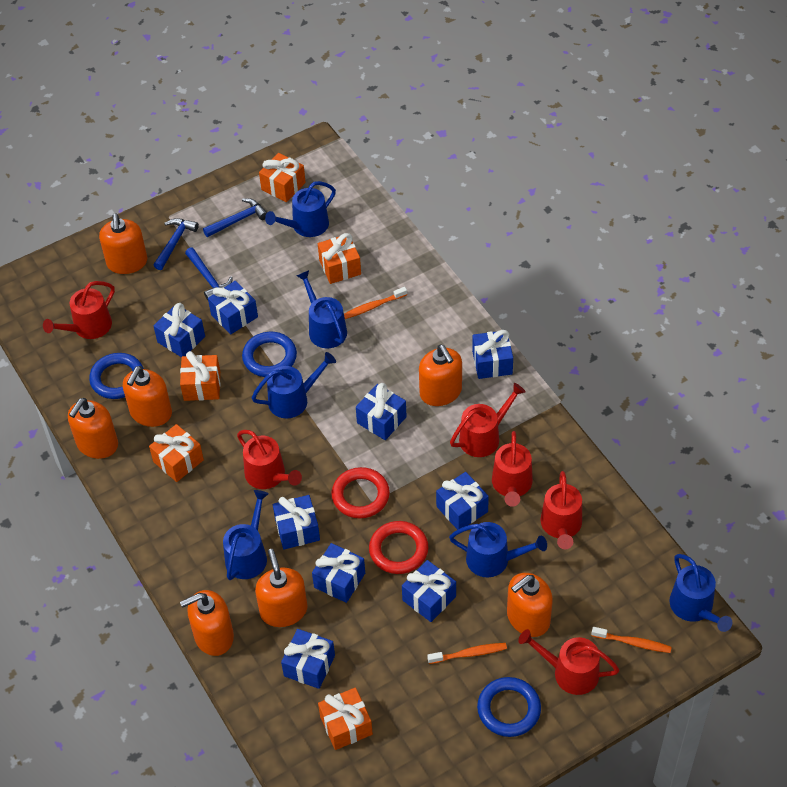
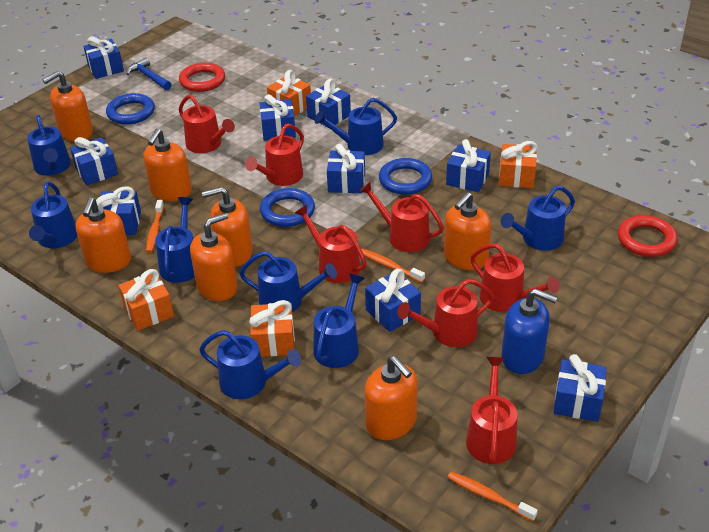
blue hammer: [153,218,199,270] [185,247,233,300] [203,198,267,237] = 3 -> [126,57,171,90] = 1
blue soap dispenser: none = 0 -> [502,288,557,374] = 1
blue watering can: [223,490,269,580] [252,352,336,418] [265,181,336,237] [297,270,347,348] [449,522,547,577] [669,554,732,632] = 6 -> [27,115,71,176] [29,182,77,248] [155,197,195,283] [199,330,301,399] [239,251,337,312] [313,274,365,368] [315,98,397,155] [501,186,575,251] = 8
orange gift: [149,424,204,482] [180,351,220,401] [259,153,306,202] [318,233,361,284] [318,687,373,750] = 5 -> [118,269,174,331] [249,300,295,357] [267,70,311,117] [499,141,538,188] = 4
red watering can: [43,281,115,339] [237,430,302,489] [450,383,526,457] [492,431,533,507] [518,629,619,695] [540,471,582,550] = 6 -> [179,94,235,153] [245,124,304,186] [295,205,367,283] [359,182,444,252] [397,279,494,347] [466,357,518,464] [471,244,560,312] = 7

